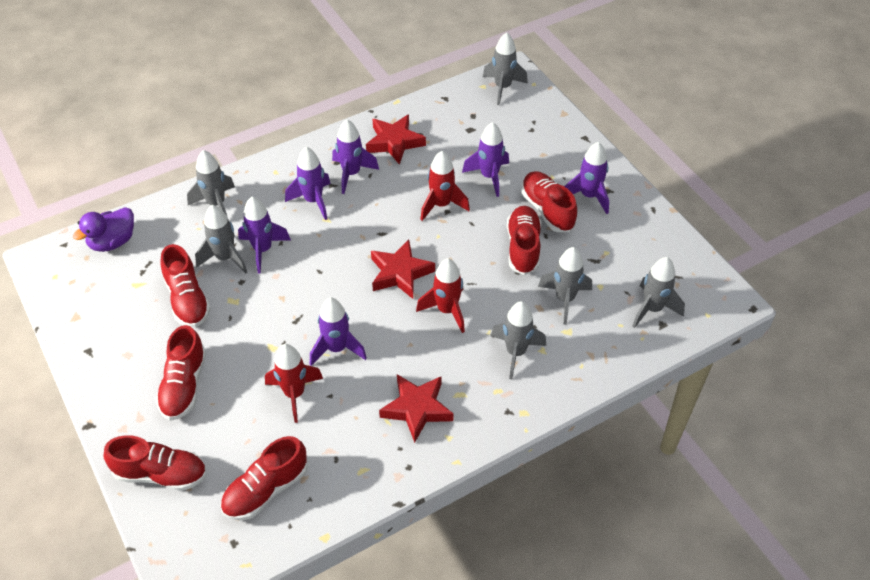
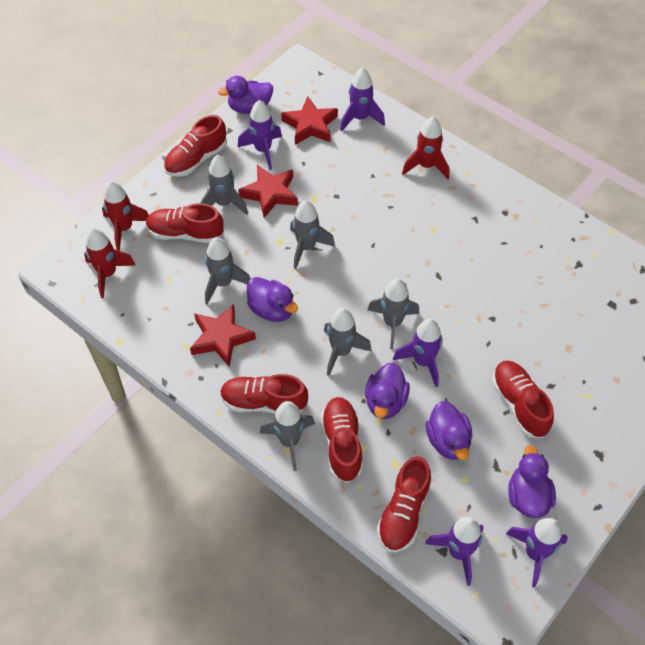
purple duck: [73,207,134,252] = 1 -> [218,76,273,114] [247,277,298,322] [365,362,410,419] [426,401,472,460] [508,445,556,518] = 5
purple rocket: [238,197,291,273] [285,147,330,220] [310,297,367,366] [332,119,379,194] [462,122,509,197] [564,142,609,214] = 6 -> [238,100,282,170] [340,68,385,132] [393,319,443,387] [425,517,484,586] [506,518,568,587] = 5

